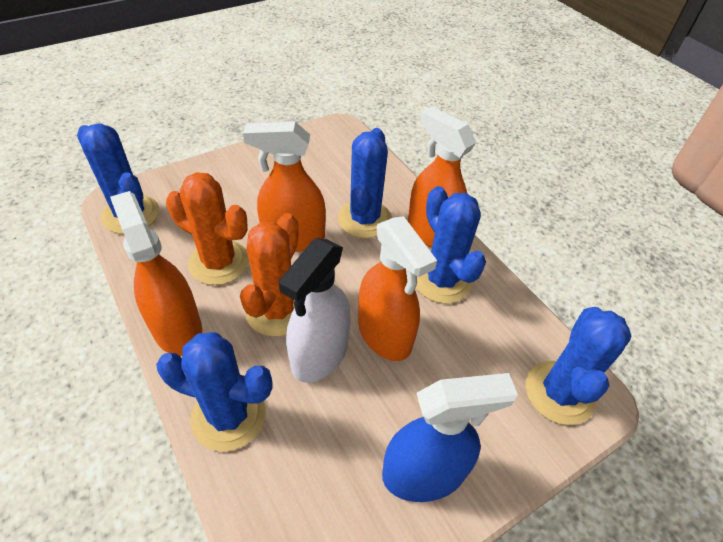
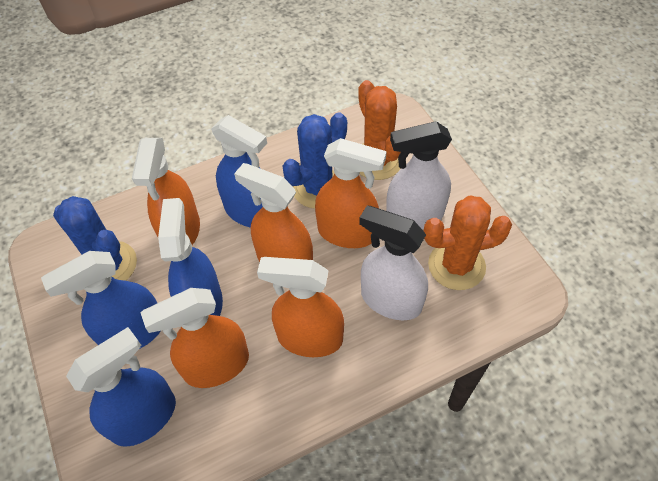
blue cactus: [77,123,159,234] [156,332,273,452] [338,128,392,238] [416,186,486,303] [526,307,632,425] = 5 -> [53,196,137,281] [283,112,347,209] = 2
blue spray bottle: [382,373,518,502] = 1 -> [41,251,161,349] [66,327,176,447] [158,198,223,316] [211,115,267,228] = 4
orange spray bottle: [110,191,202,356] [243,122,326,252] [358,216,437,361] [408,107,476,248] = 4 -> [132,138,200,245] [140,288,249,388] [234,163,313,262] [257,257,344,357] [315,138,387,248] = 5
white spray bottle: [279,238,351,383] = 1 -> [359,205,428,320] [386,121,452,229] = 2

